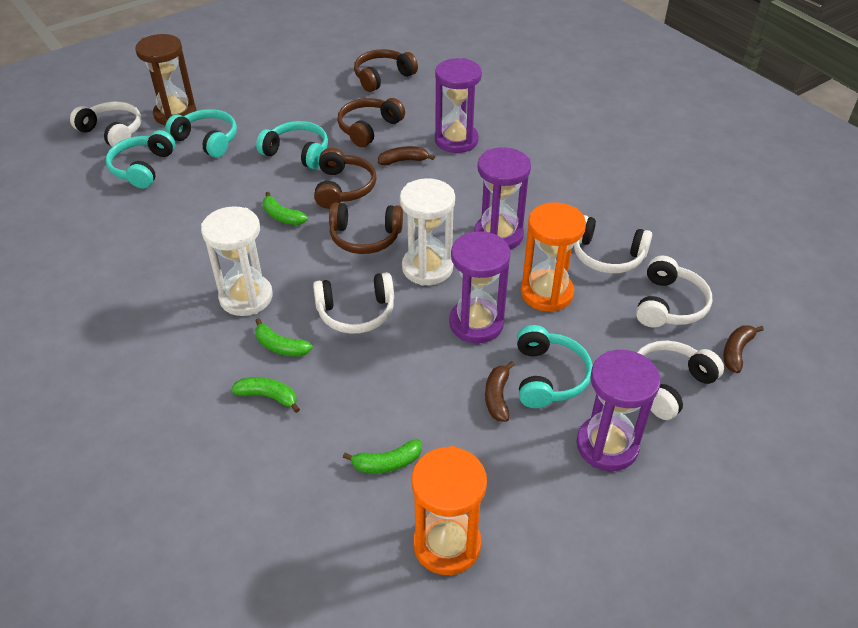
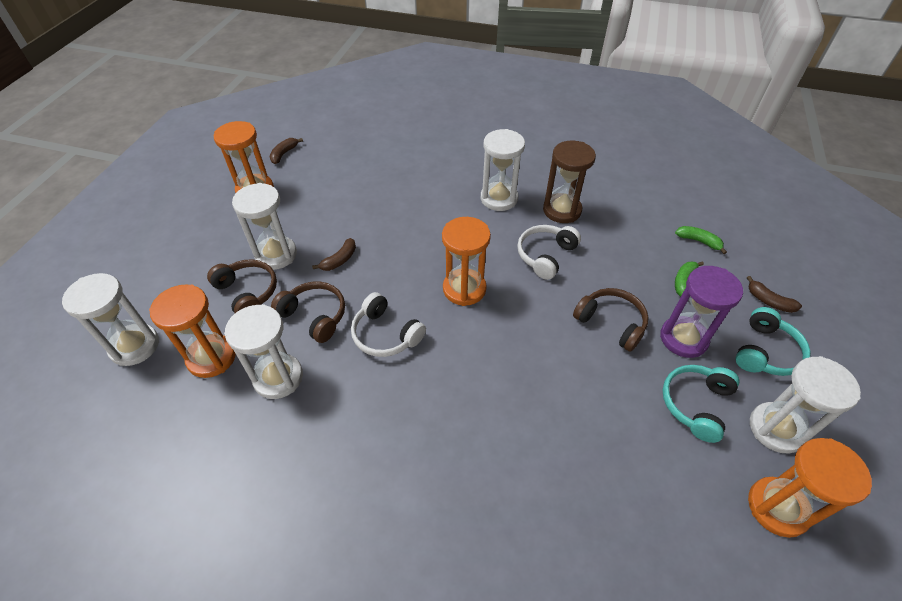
brown headphones: [314,148,377,209] [329,203,403,254] [337,98,405,147] [354,49,418,92] = 4 -> [207,259,277,313] [271,281,345,343] [573,288,649,352] = 3
green banana: [231,377,300,413] [255,318,313,357] [263,192,308,225] [343,439,422,473] = 4 -> [675,226,727,254] [675,262,704,297] = 2
orange hourglass: [412,446,487,575] [521,202,586,312] = 2 -> [149,284,236,378] [214,121,274,193] [442,217,491,306] [748,438,872,538] = 4
purple hourglass: [435,58,482,153] [449,231,511,343] [474,147,531,250] [576,350,661,471] = 4 -> [660,266,743,358] = 1
turquoise headphones: [106,130,175,188] [165,109,237,158] [256,121,328,169] [517,325,593,408] = 4 -> [662,365,739,443] [736,307,811,376] = 2
white headphones: [70,101,142,147] [313,272,394,334] [574,215,652,274] [636,256,712,328] [637,341,724,420] = 5 -> [351,292,426,357] [517,225,581,280] = 2
white hourglass: [201,206,273,316] [400,178,455,286] = 2 -> [62,273,159,366] [224,304,303,399] [232,183,297,270] [481,129,525,211] [750,356,861,453] = 5

